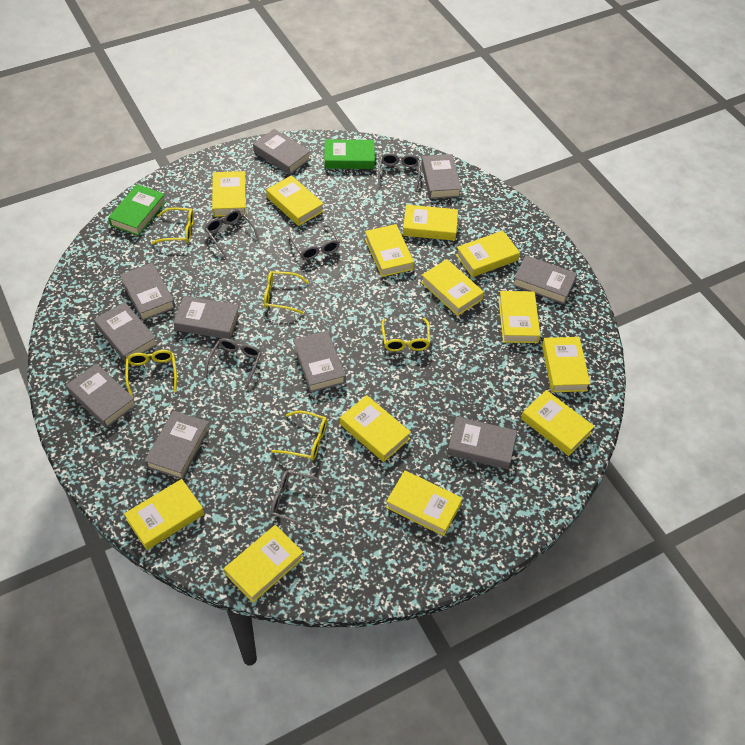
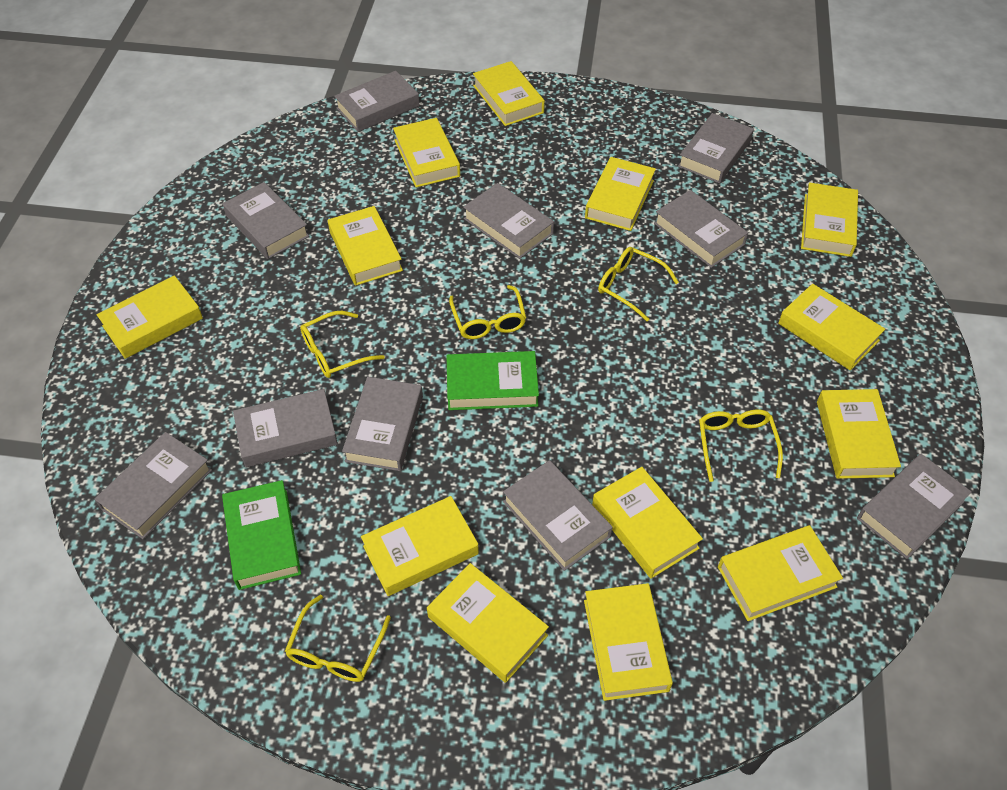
grey glasses: [204,209,259,256] [205,338,261,390] [270,470,329,530] [288,225,340,260] [378,153,421,190] = 5 -> none = 0

